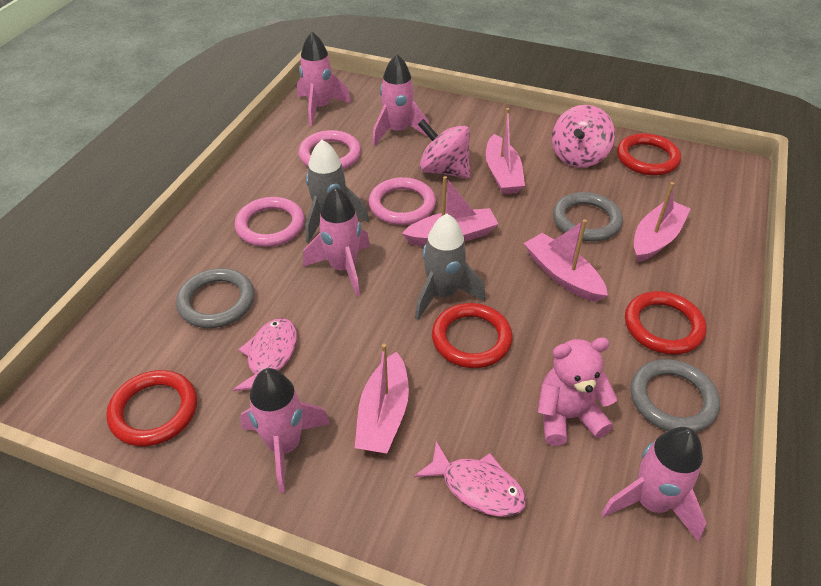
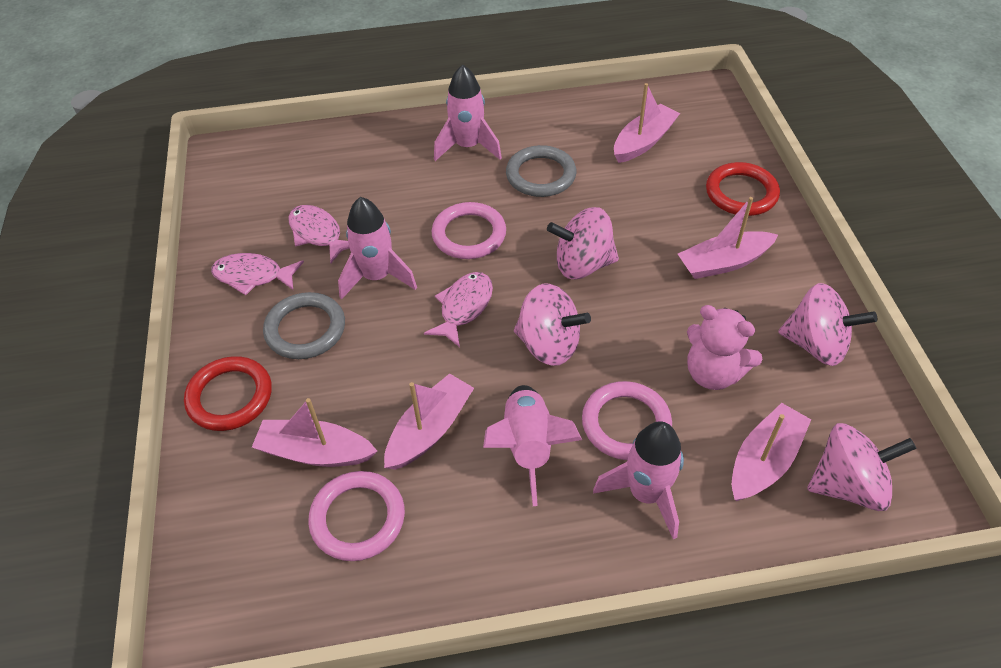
grey ring: [176,268,254,328] [553,192,623,242] [630,359,720,432] = 3 -> [263,292,345,359] [506,145,576,197] = 2
grey rocket: [305,140,369,243] [415,214,486,320] = 2 -> none = 0
pink fish: [233,318,297,391] [414,441,527,517] = 2 -> [211,253,304,295] [288,205,350,263] [424,272,493,347] = 3
pink rocket: [240,368,330,493] [297,32,351,126] [303,187,370,297] [372,54,429,146] [601,427,706,542] = 5 -> [338,197,417,300] [434,65,502,161] [483,385,582,506] [593,421,684,539] = 4
pink spinning top: [418,119,471,179] [552,105,615,168] = 2 -> [514,284,591,366] [547,207,619,279] [778,283,877,366] [807,423,917,511] = 4
red ring: [106,370,197,446] [432,303,513,368] [617,133,681,176] [625,291,707,355] = 4 -> [184,356,272,431] [706,162,780,216] = 2

